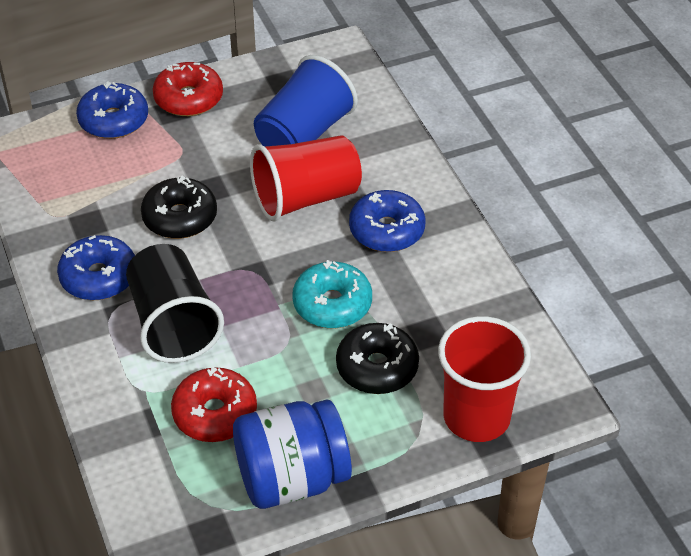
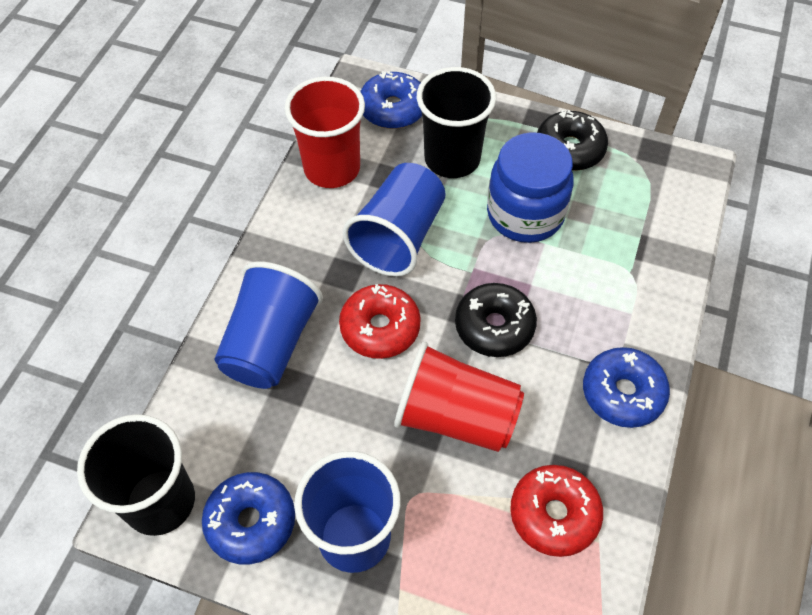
black cup: [126,244,224,363] = 1 -> [77,414,195,536] [417,67,496,178] = 2
blue cup: [254,55,358,147] = 1 -> [214,261,323,389] [294,451,401,573] [343,163,446,277] = 3
turquoise donut: [292,260,372,328] = 1 -> none = 0

